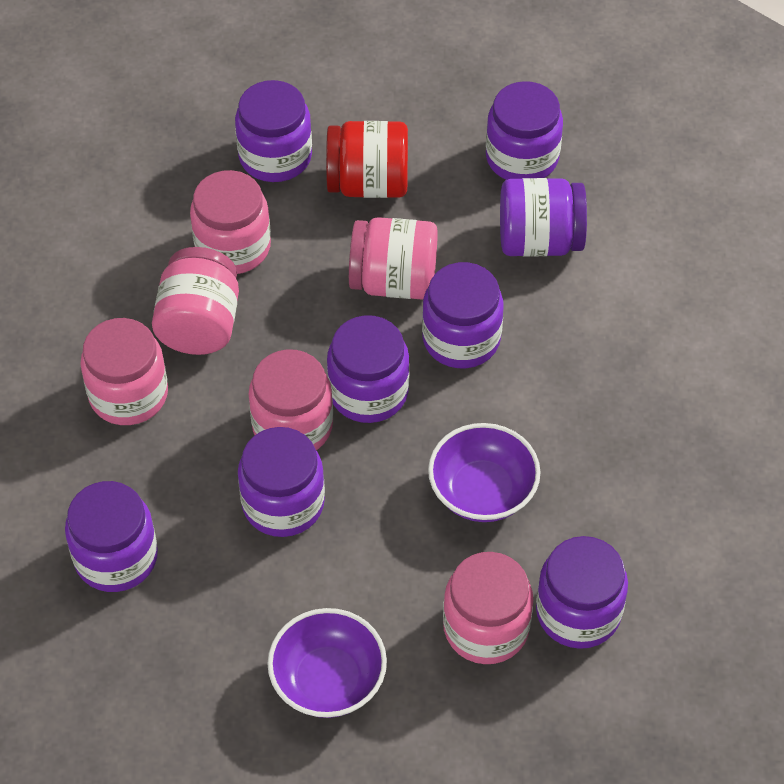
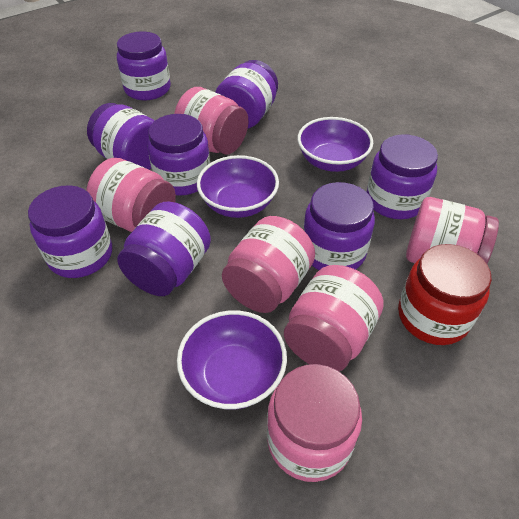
purple bowl: [267,608,387,718] [428,423,541,522] = 2 -> [177,310,287,410] [197,155,279,218] [297,117,373,172] = 3

